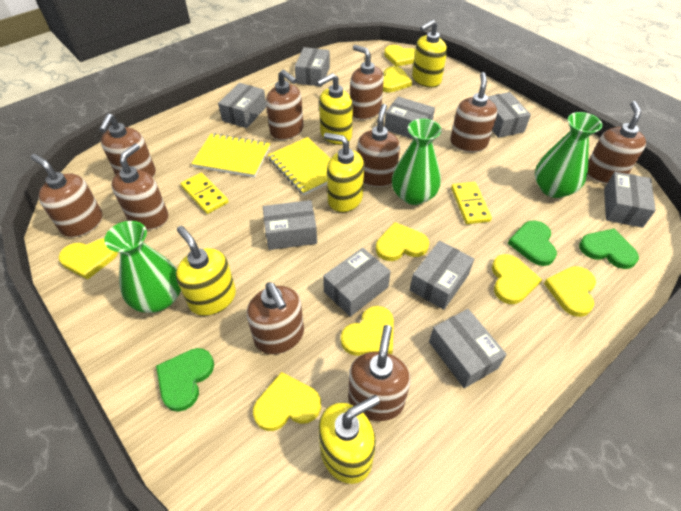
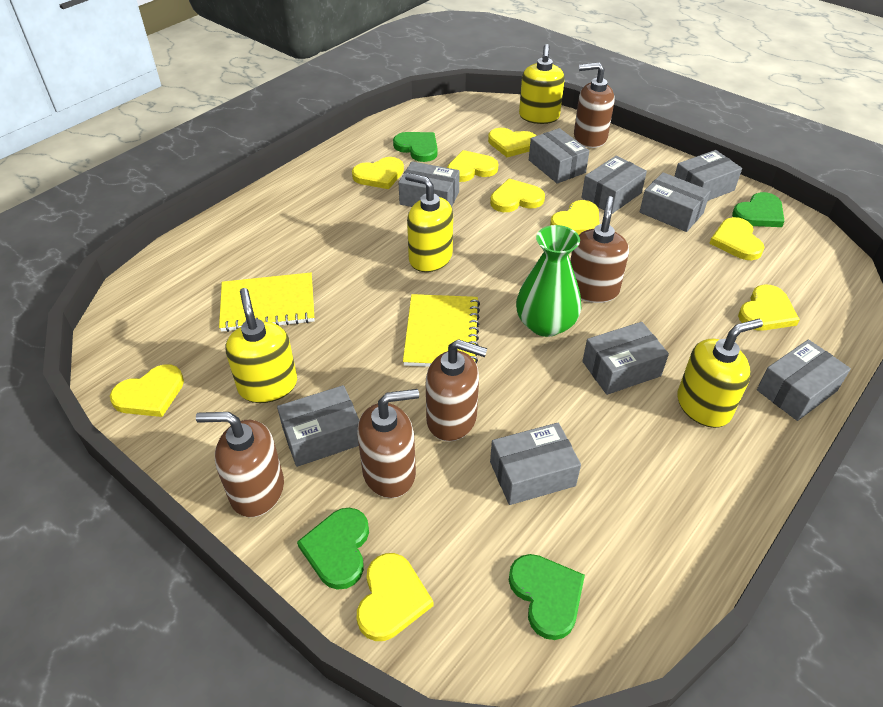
brown soap dispenser: [31,154,102,237] [99,113,156,177] [111,143,168,230] [247,282,304,354] [266,69,304,140] [348,325,411,421] [350,45,384,120] [357,104,400,187] [450,72,497,152] [587,101,646,184] = 10 -> [196,412,284,517] [357,389,419,498] [426,339,487,442] [570,196,629,303] [574,62,614,148] = 5
green heart: [156,348,214,412] [508,220,557,266] [579,229,639,269] = 3 -> [297,508,369,590] [393,132,438,162] [509,554,585,640] [732,192,785,227] = 4
green vase: [104,221,181,313] [392,119,442,205] [535,112,602,198] = 3 -> [516,225,581,337] = 1
yellow domino: [181,173,229,214] [451,182,492,224] = 2 -> none = 0
yellow heart: [59,238,118,280] [253,372,321,431] [341,306,394,356] [376,222,429,261] [383,66,412,93] [384,45,415,67] [492,254,542,304] [544,266,596,317] = 8 -> [110,364,184,417] [352,157,404,189] [357,553,433,641] [447,150,498,182] [488,128,537,157] [490,178,545,212] [550,200,599,235] [709,217,765,260] [738,284,800,331] = 9
yellow soap dispenser: [176,226,236,316] [317,73,353,145] [318,395,380,484] [324,133,364,213] [412,20,447,88] = 5 -> [226,288,297,403] [405,173,453,272] [519,44,565,124] [677,319,763,428] = 4

